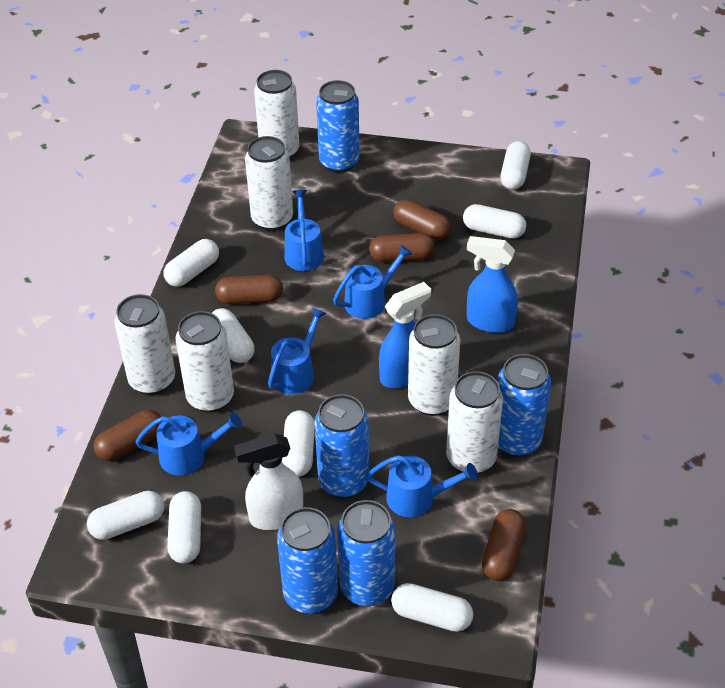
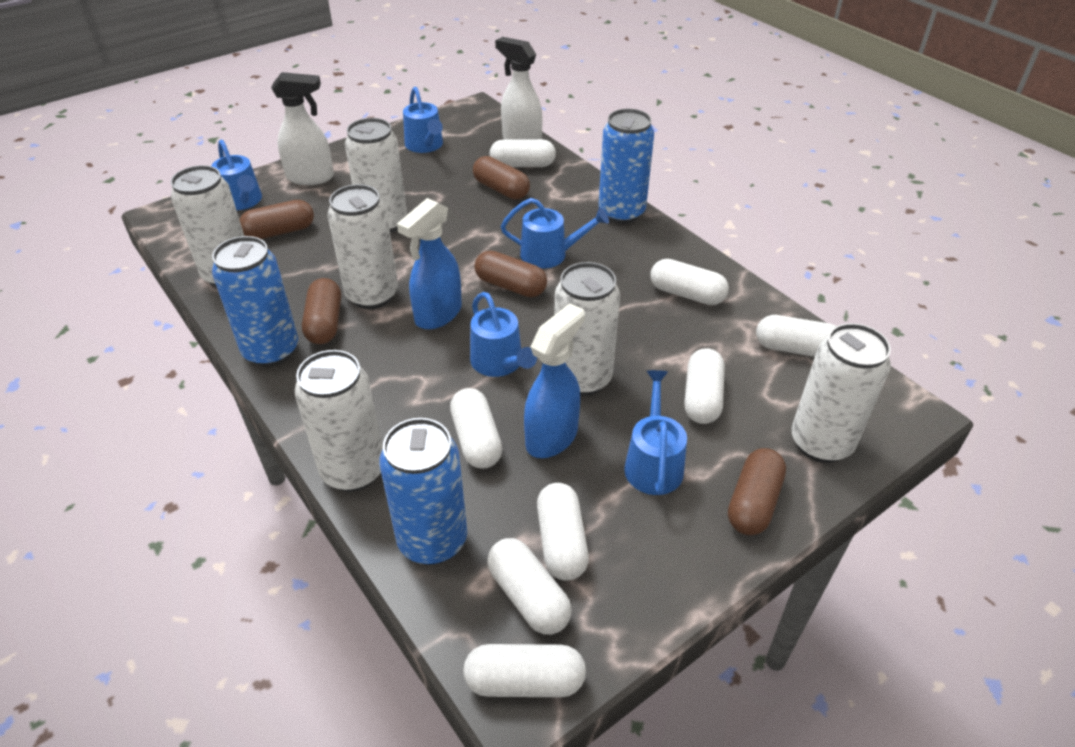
blue can: [277,507,338,614] [315,394,369,498] [316,80,360,173] [337,500,395,606] [498,354,551,457] = 5 -> [212,236,298,367] [379,418,467,565] [599,109,654,224] = 3
white spray bottle: [234,433,303,530] = 1 -> [271,72,334,185] [495,37,542,139] = 2

